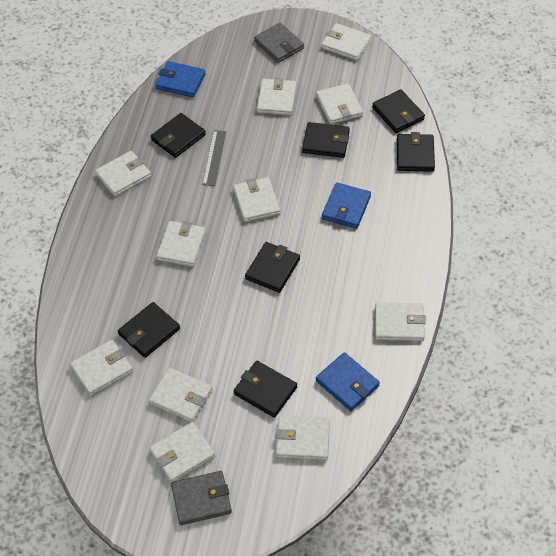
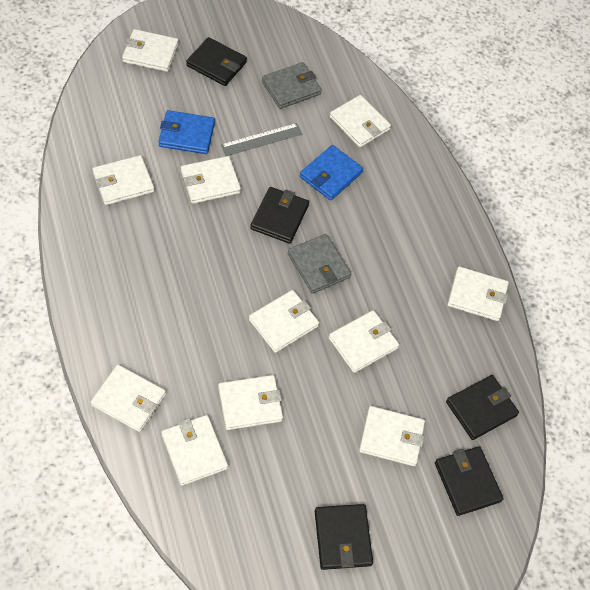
black wallet: [118,302,180,358] [151,113,206,158] [233,361,297,418] [245,242,300,293] [302,122,350,158] [372,90,425,133] [397,132,435,172] = 7 -> [186,37,247,86] [250,187,309,244] [315,504,373,570] [435,446,504,516] [446,375,519,440] = 5
blue wallet: [155,61,206,97] [316,352,380,411] [322,182,371,229] = 3 -> [158,110,215,154] [300,145,363,201] = 2

